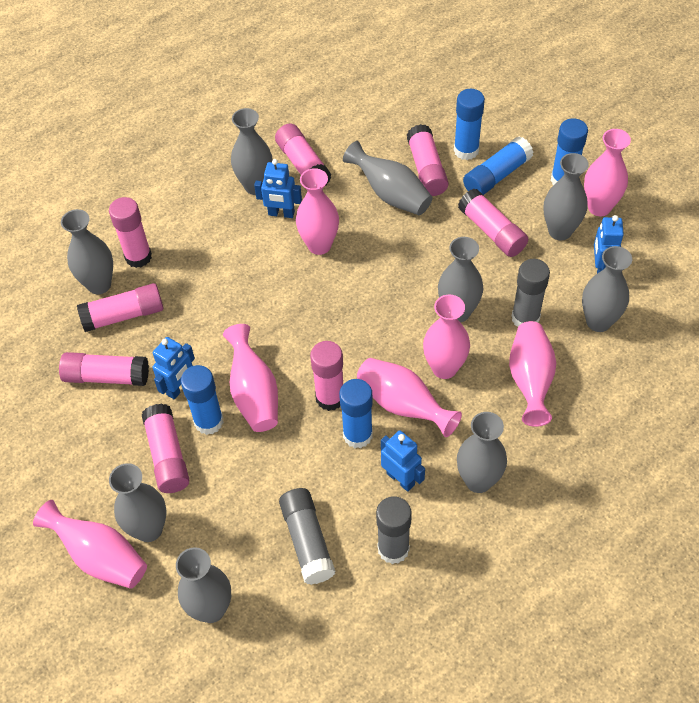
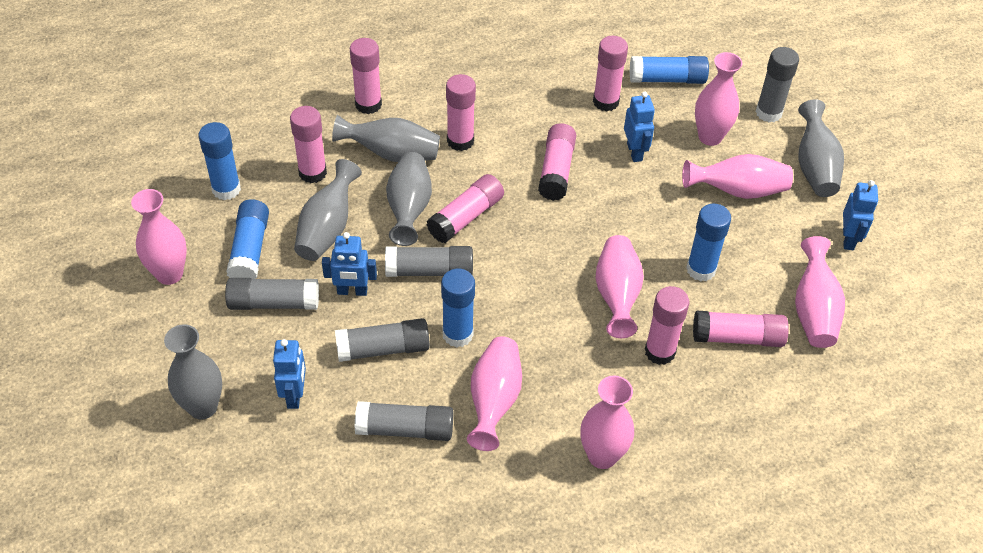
grey glue stick: [279,488,335,585] [376,496,412,564] [511,259,550,327] = 3 -> [225,278,319,310] [335,318,430,362] [355,401,453,441] [385,246,473,277] [756,47,799,122] = 5
grey vase: [61,209,113,295] [109,463,166,542] [176,547,231,623] [231,108,273,195] [343,141,433,215] [438,237,483,322] [457,412,507,493] [543,153,589,240] [582,246,632,332] = 9 -> [164,324,222,420] [294,159,362,261] [332,115,440,162] [386,152,432,246] [798,99,844,197] = 5

